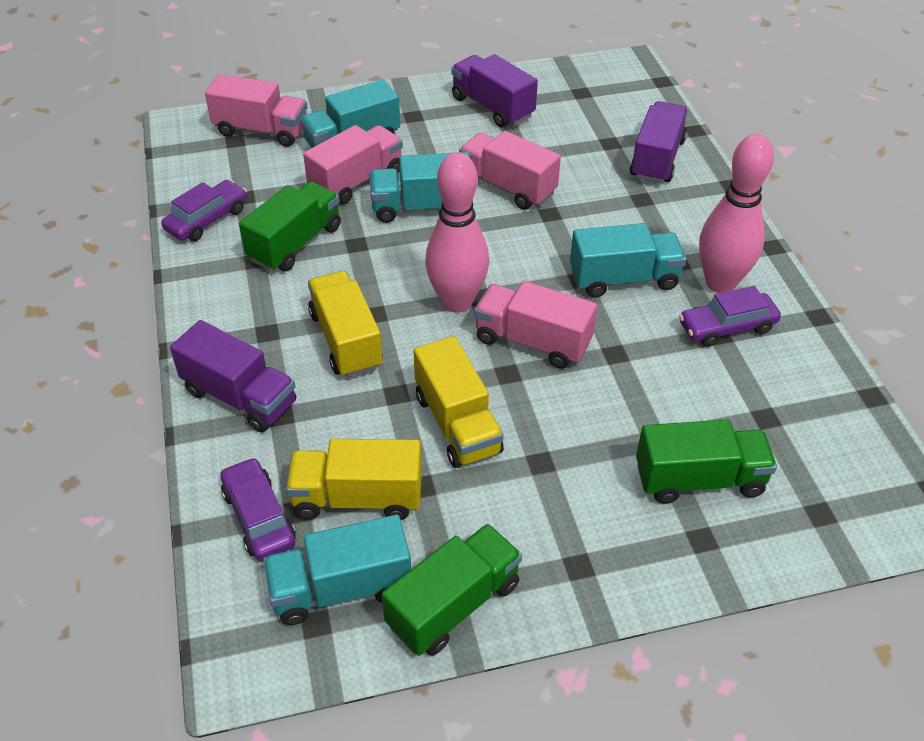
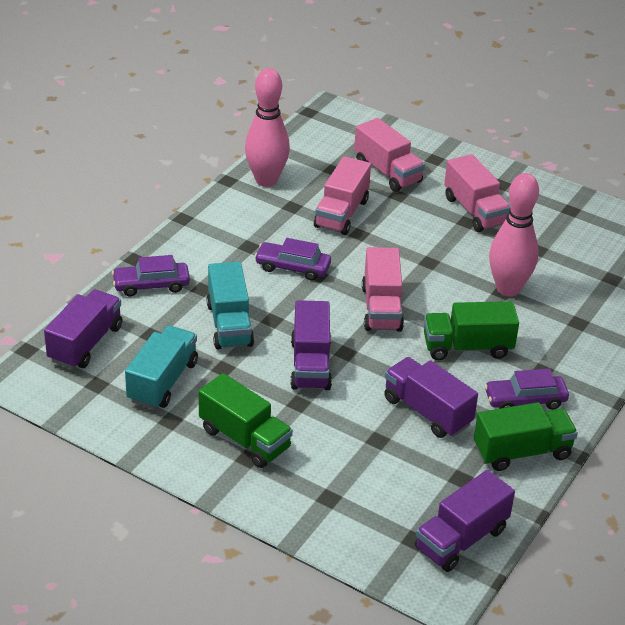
purple truck: [170,320,296,432] [451,54,538,128] [630,101,688,184] = 3 -> [44,289,122,369] [290,300,332,390] [384,357,478,438] [415,470,515,572] = 4
turquoise truck: [263,515,411,625] [300,80,400,148] [369,152,473,223] [570,223,686,298] = 4 -> [125,326,198,409] [207,262,254,349] = 2
yellow truck: [286,438,422,520] [308,271,383,377] [414,336,504,468] = 3 -> none = 0

